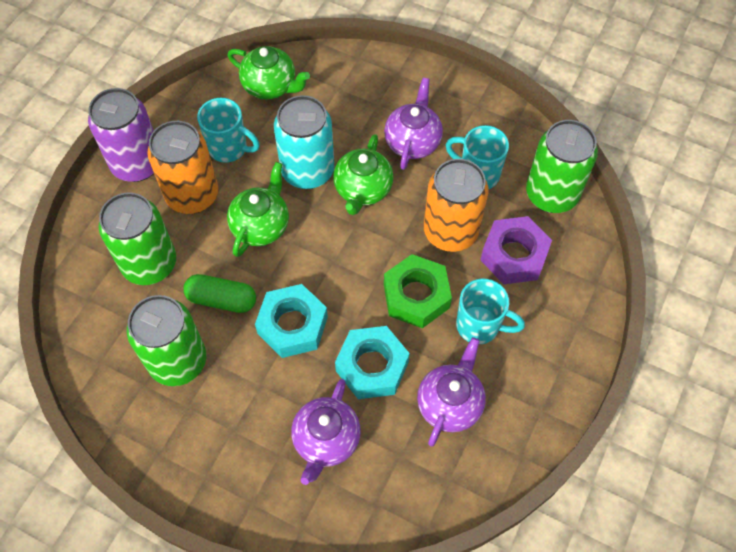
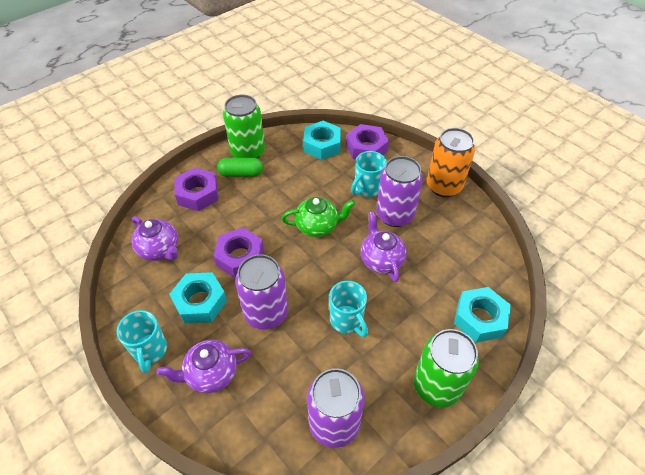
green can: [99,192,176,285] [127,295,206,386] [526,120,598,213] = 3 -> [223,95,265,159] [414,329,479,407] = 2
green nut: [384,254,452,328] = 1 -> none = 0
green teapot: [227,46,310,100] [227,162,289,257] [333,134,393,215] = 3 -> [281,197,355,237] = 1
orange can: [147,121,218,214] [424,159,489,252] = 2 -> [427,128,475,197] = 1
purple can: [88,88,154,182] = 1 -> [235,254,288,330] [307,368,365,448] [376,156,423,227] = 3
purple nut: [480,216,552,284] = 1 -> [175,168,218,211] [213,228,264,278] [346,124,389,160] = 3
turquoise can: [274,95,334,189] = 1 -> none = 0
turquoise nut: [255,284,328,358] [335,326,410,399] = 2 -> [169,272,227,324] [303,121,341,160] [454,287,511,342] = 3

